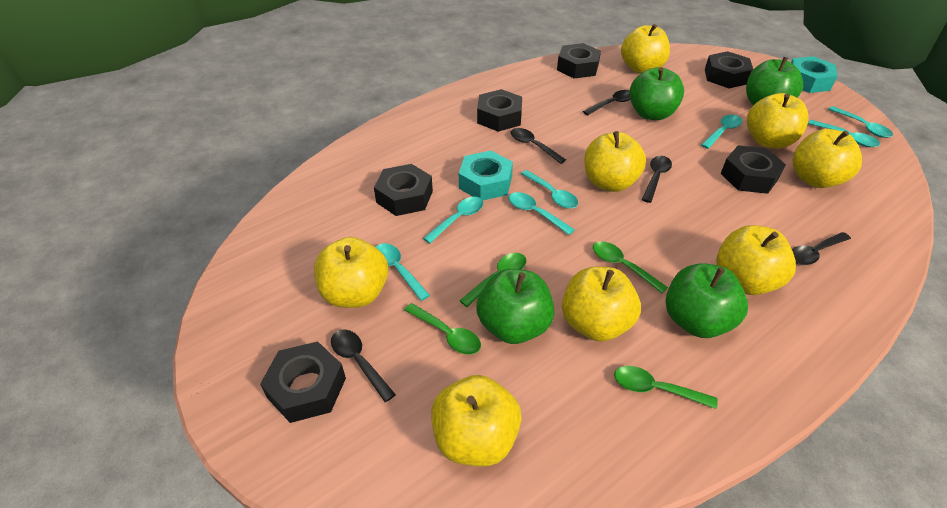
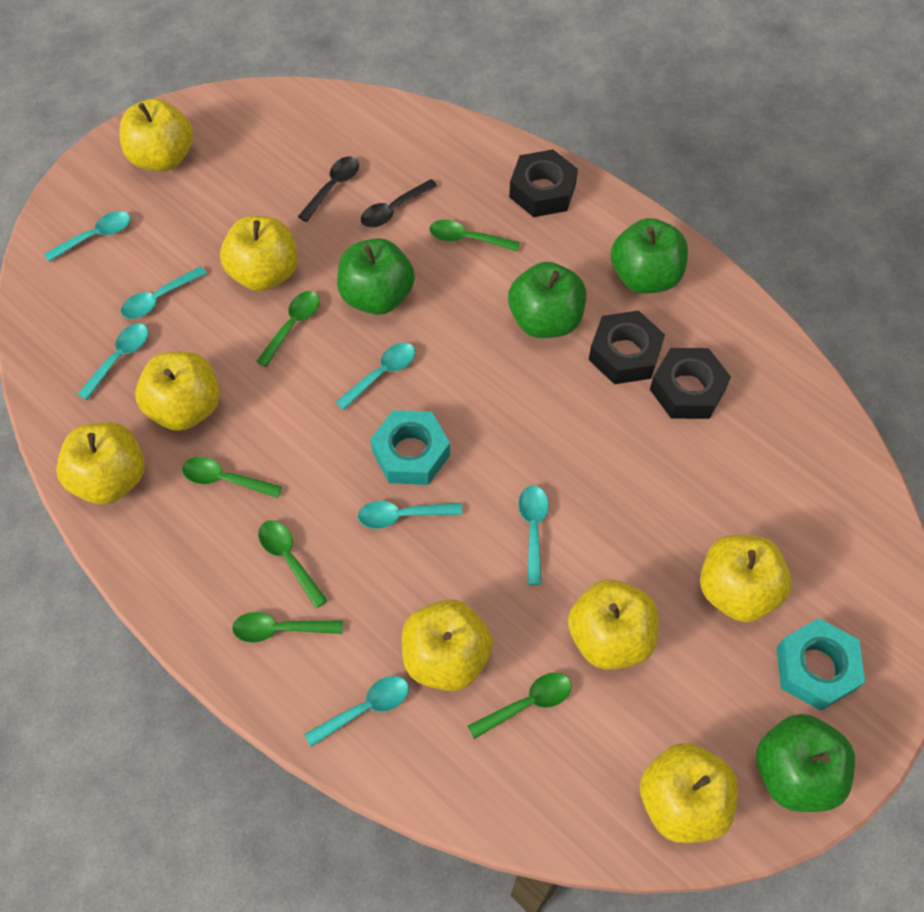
black nut: [260,341,346,423] [374,164,433,216] [477,89,522,132] [557,43,601,79] [705,51,753,88] [721,145,786,194] = 6 -> [509,150,578,217] [589,310,665,384] [650,348,731,419] = 3
black spoon: [331,330,396,402] [511,128,566,164] [583,90,630,116] [642,156,672,203] [792,232,851,265] = 5 -> [298,157,359,222] [361,179,437,228] = 2
green spoon: [404,303,481,355] [459,253,527,307] [593,241,668,293] [614,366,718,409] = 4 -> [182,457,282,498] [232,612,343,643] [256,291,320,367] [258,520,328,608] [429,219,520,252] [468,672,572,739] = 6

